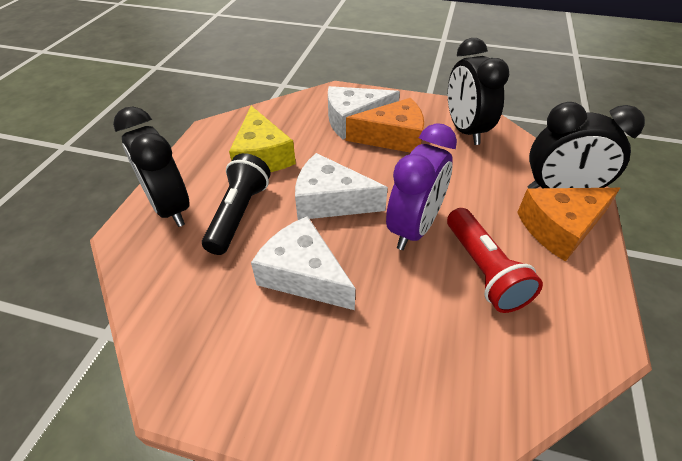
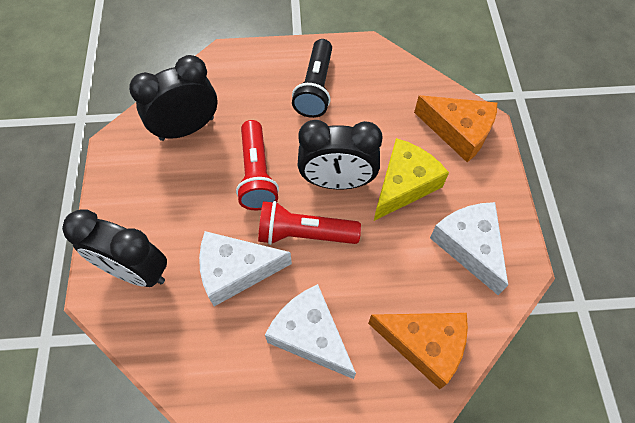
purple clock: [386,123,457,250] = 1 -> none = 0
red flashlight: [447,208,543,313] = 1 -> [236,120,279,210] [258,201,361,245] = 2

